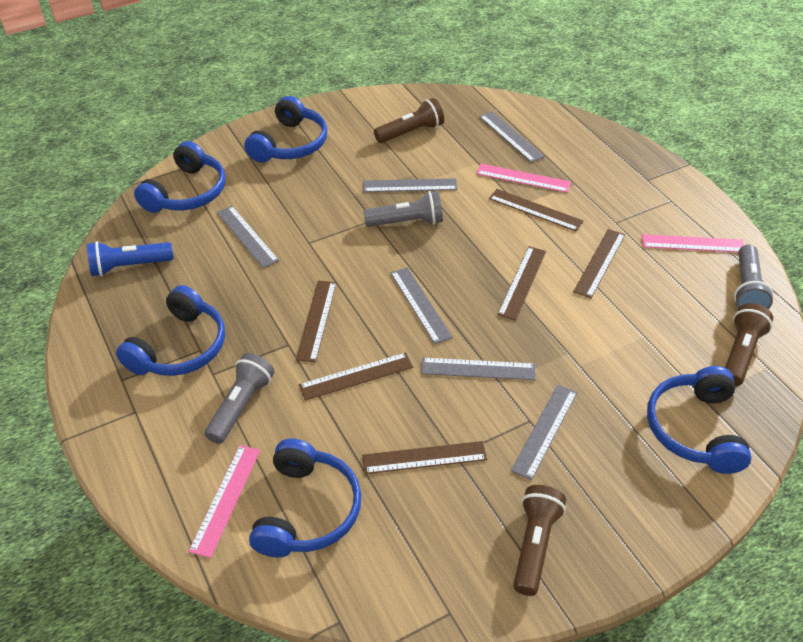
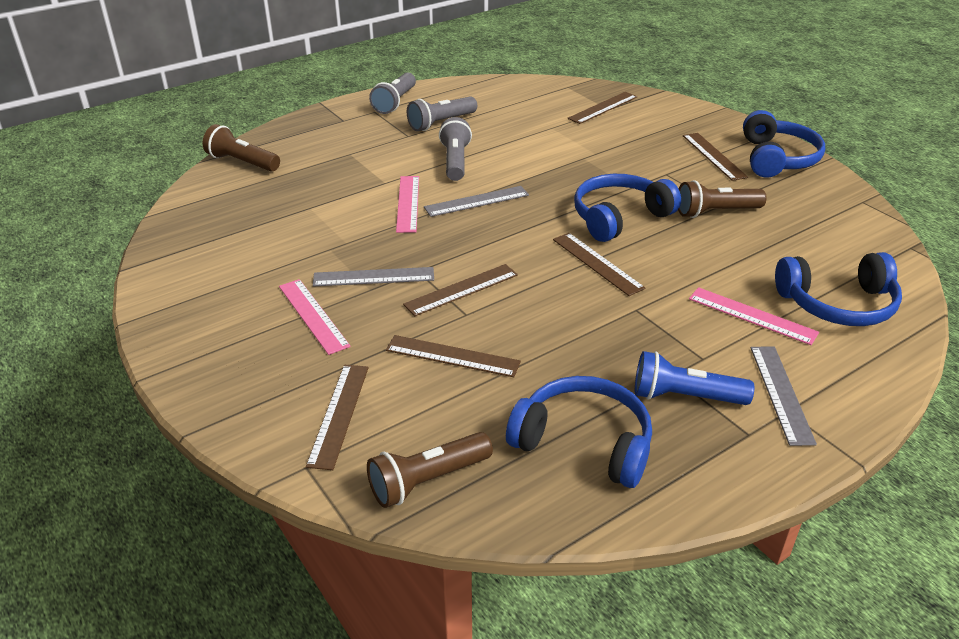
blue headphones: [116,285,225,376] [134,141,226,213] [244,96,327,162] [249,439,361,557] [647,366,752,474] = 5 -> [506,376,652,488] [574,174,681,242] [743,110,825,178] [775,252,902,326] = 4
grey ruler: [217,206,279,268] [363,178,457,192] [391,267,453,344] [421,358,536,380] [479,112,545,163] [511,385,577,480] = 6 -> [313,267,434,286] [424,186,529,217] [751,347,817,446] = 3

